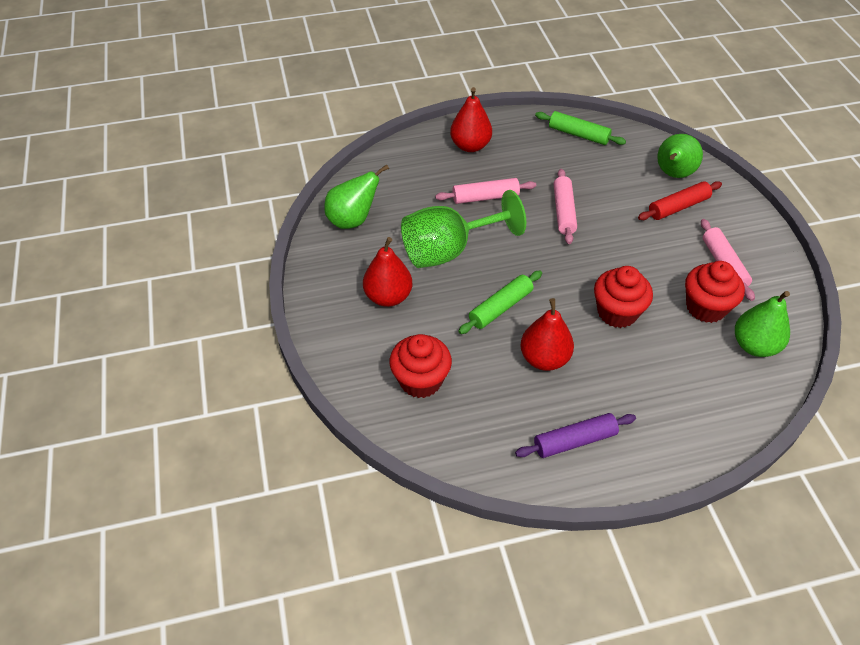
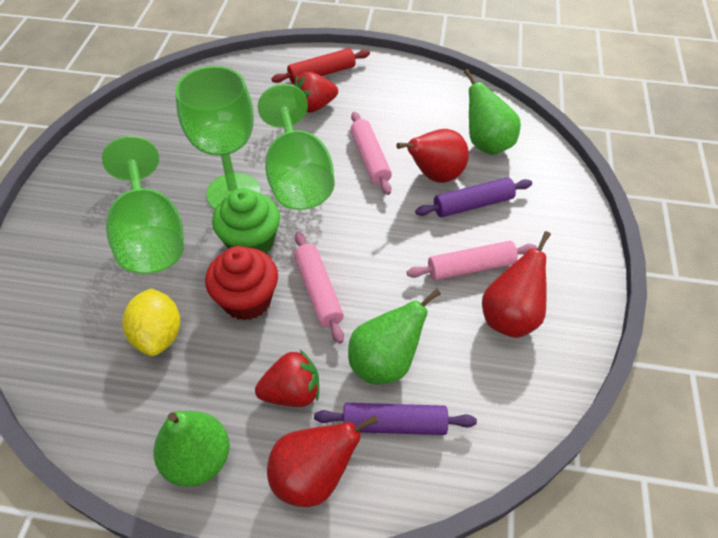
green cupcake: none = 0 -> [212,188,280,254] = 1
green goblet: [401,190,526,268] = 1 -> [102,136,184,274] [175,66,261,209] [258,84,335,210] = 3
green rolling pin: [458,271,542,334] [535,111,626,145] = 2 -> none = 0
purple rolling pin: [515,413,636,458] = 1 -> [314,403,477,435] [415,177,532,217] = 2
red cupcake: [390,334,452,398] [594,266,653,328] [685,261,745,323] = 3 -> [205,246,278,320] = 1
red strawberry: none = 0 -> [255,350,319,407] [294,72,338,113] = 2
yellow lemon: none = 0 -> [122,288,180,356] = 1

